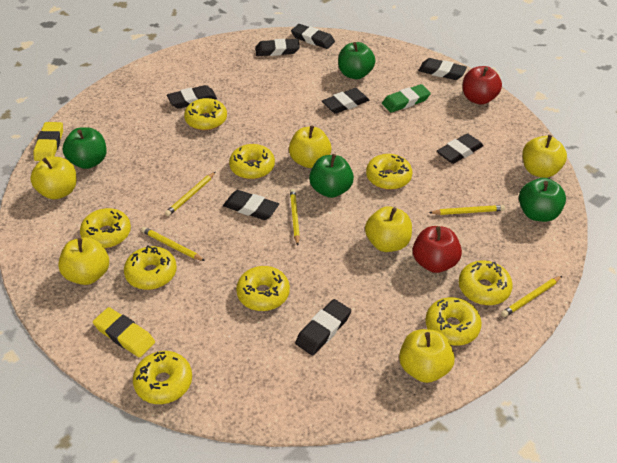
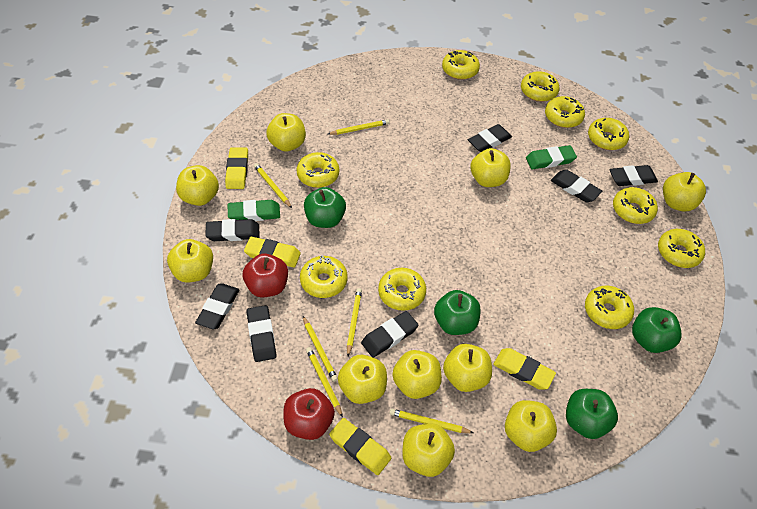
black eraser: [167,85,217,109] [223,190,279,220] [255,39,300,56] [291,24,335,49] [295,299,351,355] [322,88,369,114] [418,58,467,80] [437,133,484,164] = 8 -> [195,283,240,330] [205,219,259,241] [246,305,277,362] [361,311,419,358] [468,124,512,152] [551,169,602,202] [609,165,658,186] = 7
green eraser: [382,84,431,113] = 1 -> [228,200,280,221] [526,145,577,169] = 2
yellow apple: [30,157,76,199] [58,237,109,285] [289,125,332,168] [365,206,412,252] [399,329,455,383] [522,135,567,178] = 6 -> [167,239,213,283] [176,165,219,206] [266,113,306,152] [338,355,387,404] [392,350,442,399] [402,423,455,477] [443,344,492,392] [470,148,511,187] [505,400,557,452] [663,172,706,211] = 10
yellow donut: [80,208,131,248] [124,245,177,290] [133,351,192,404] [184,98,227,131] [229,144,275,179] [236,266,290,311] [366,154,412,190] [425,297,482,345] [459,261,513,305] = 9 -> [296,152,339,188] [300,255,348,298] [378,268,426,311] [442,50,480,80] [521,71,560,102] [545,96,585,128] [585,286,634,329] [588,118,629,150] [613,187,658,224] [658,229,705,268] = 10
yellow eraser: [33,122,63,161] [93,307,155,357] = 2 -> [225,147,248,189] [244,237,301,267] [329,418,391,475] [493,348,556,390] = 4
yellow pencil: [141,227,205,261] [165,172,216,216] [290,189,300,246] [429,205,505,215] [501,276,562,317] = 5 -> [254,163,292,208] [303,316,338,382] [306,347,343,417] [328,119,390,135] [347,288,362,356] [390,409,474,433] = 6

